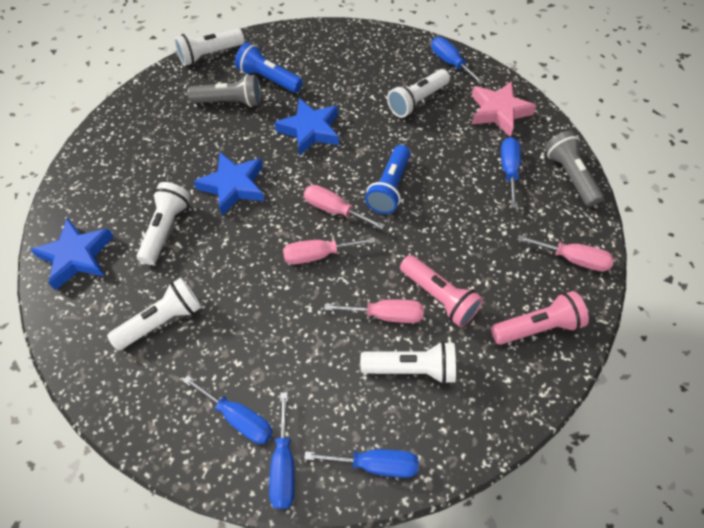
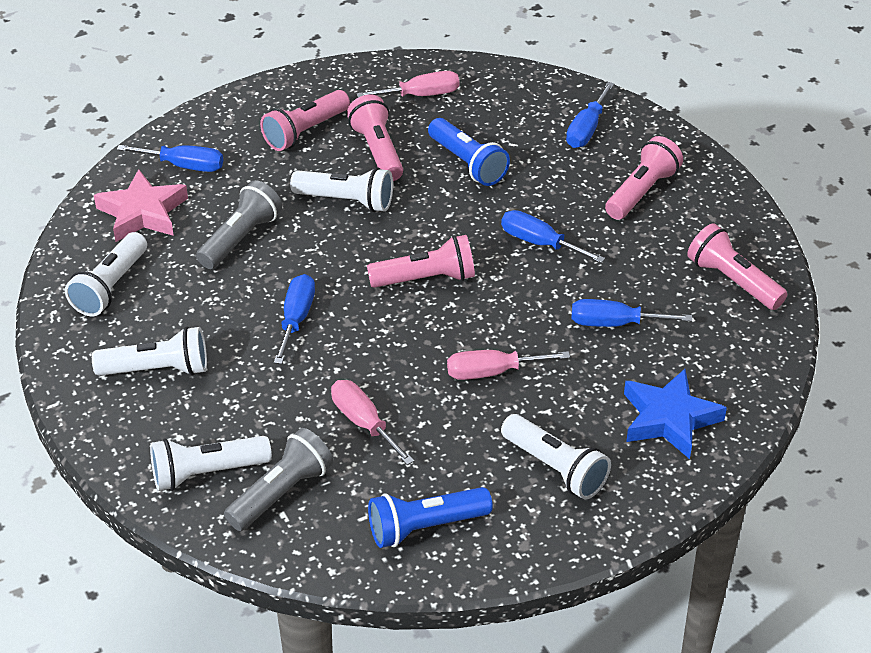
blue star: [30,218,114,290] [194,152,264,216] [274,98,339,156] = 3 -> [624,369,727,459] = 1
pink flashlight: [400,255,483,327] [491,291,589,345] = 2 -> [260,90,350,151] [347,94,403,181] [367,235,475,288] [605,136,683,220] [687,223,787,310] = 5
pink screwdriver: [283,237,376,264] [304,185,385,230] [324,299,424,323] [518,235,614,271] = 4 -> [331,380,414,465] [357,71,459,97] [447,350,570,380] = 3

